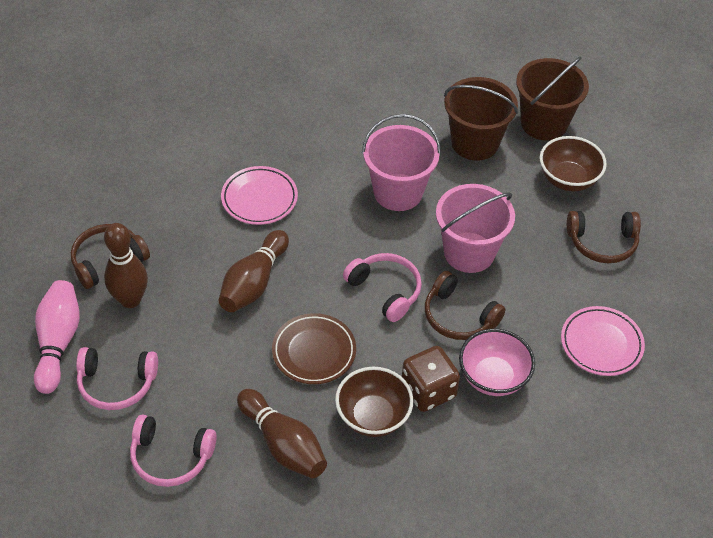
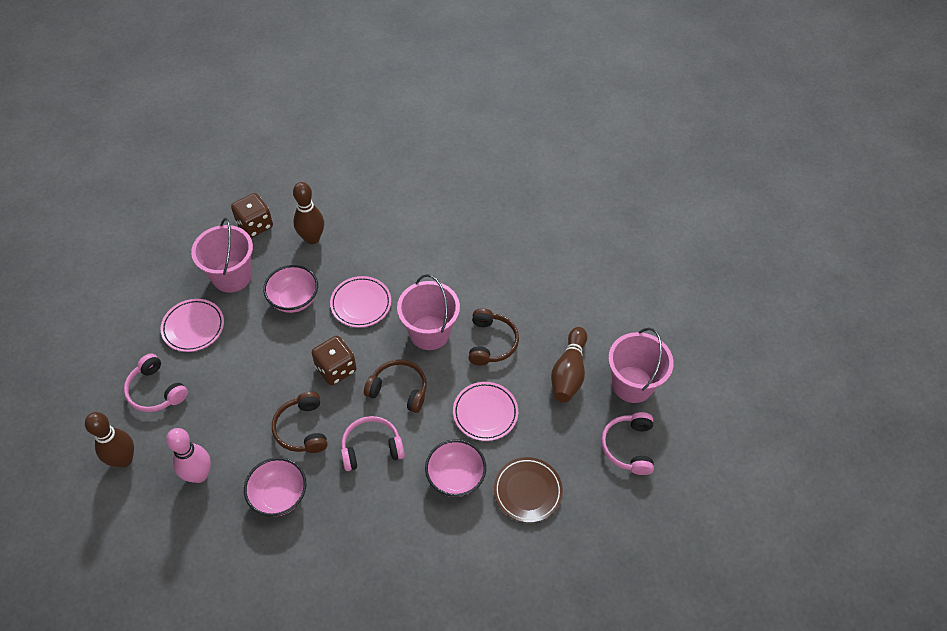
brown bowl: [335,367,414,437] [540,136,607,191] = 2 -> none = 0
brown bucket: [444,77,518,161] [516,56,589,141] = 2 -> none = 0
brown dice: [402,346,460,412] = 1 -> [231,193,273,238] [312,336,356,385] = 2
pink bowl: [459,329,535,396] = 1 -> [244,457,306,517] [263,265,318,313] [425,439,486,497] = 3
pink bucket: [362,114,441,211] [436,184,515,273] = 2 -> [191,218,253,293] [397,274,460,350] [608,328,674,403] = 3
pink plate: [221,166,298,225] [561,306,645,376] = 2 -> [160,299,224,352] [330,276,391,328] [453,382,518,441] = 3

